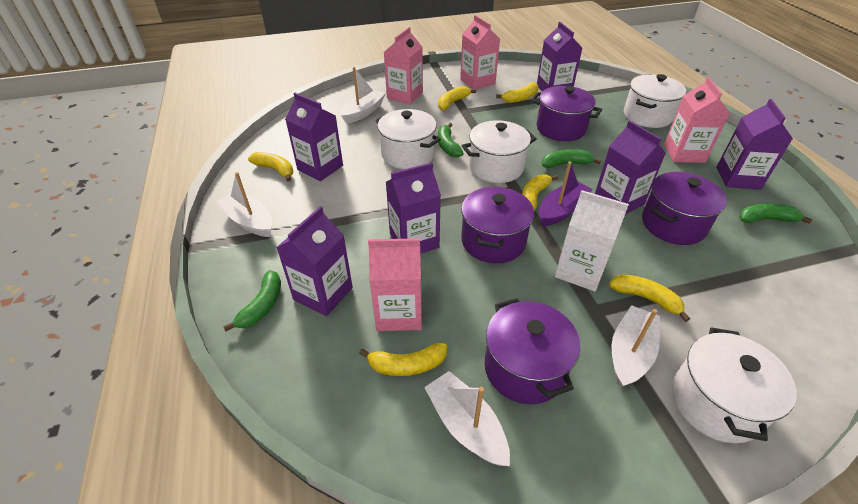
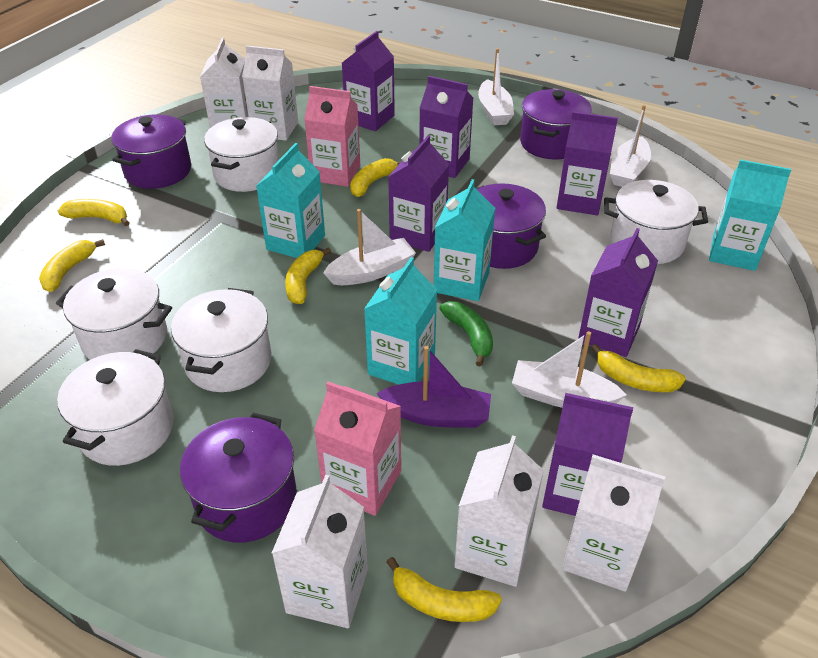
green banana: [223,270,281,331] [438,123,464,158] [542,149,601,168] [739,204,812,224] = 4 -> [439,301,493,367] = 1
pink carton: [368,238,422,331] [384,27,423,104] [460,15,500,89] [664,77,730,163] = 4 -> [304,86,360,187] [314,381,401,516] = 2
turquoise carton: none = 0 -> [256,143,325,258] [364,257,437,385] [434,179,495,301] [709,159,791,271] = 4
white carton: [555,190,629,292] = 1 -> [200,37,249,128] [242,45,298,141] [272,475,368,628] [454,435,544,587] [562,454,665,592] = 5
white pot: [375,109,441,169] [462,120,537,183] [624,74,686,128] [672,327,797,443] = 4 -> [56,268,172,360] [57,349,174,466] [171,288,271,392] [204,117,279,192] [604,180,708,264] = 5

